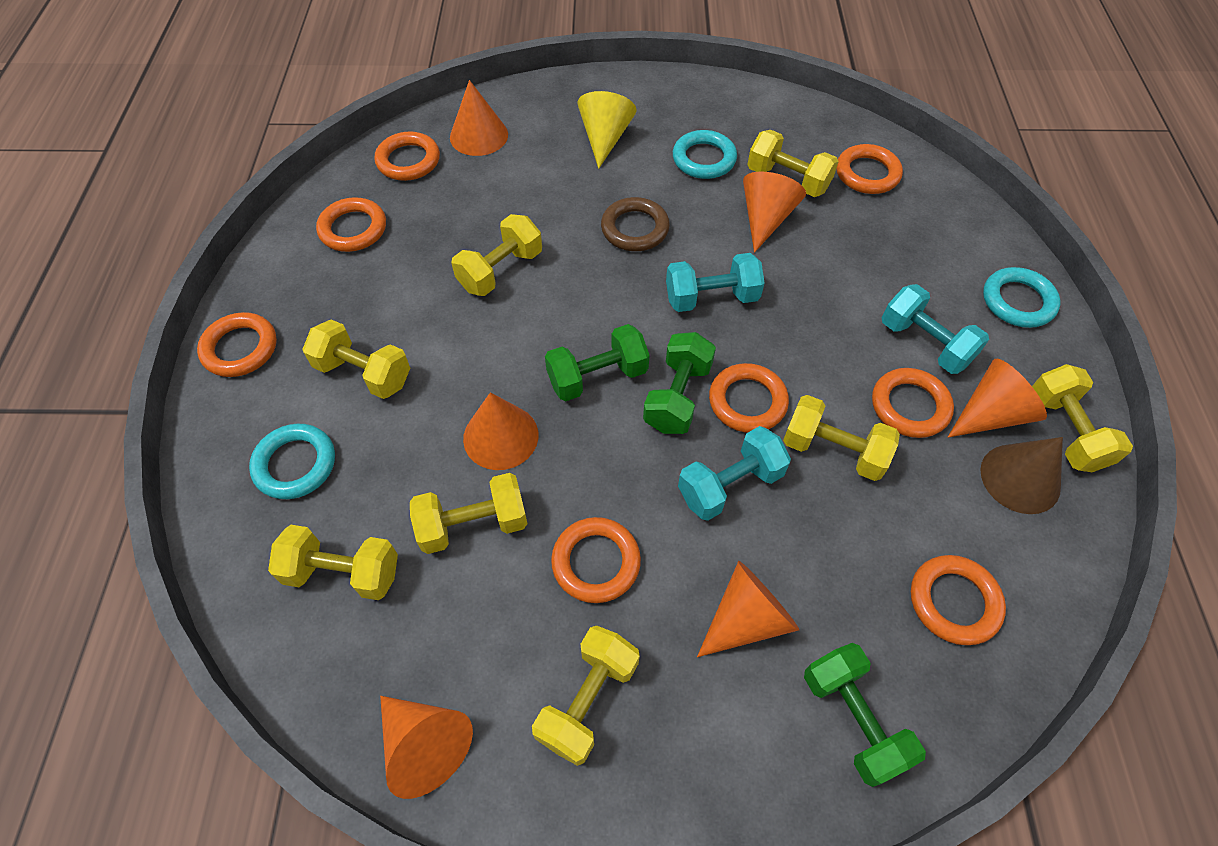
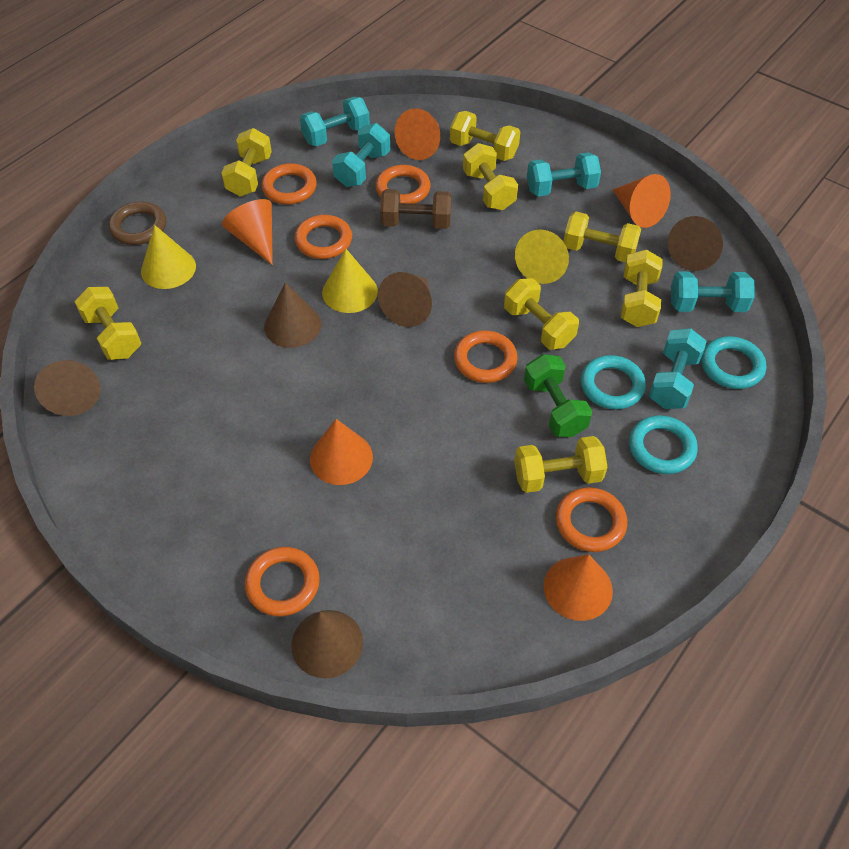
brown cone: [980,437,1063,514] = 1 -> [34,360,100,416] [264,283,321,348] [291,610,363,678] [378,272,432,327] [668,216,723,271] = 5
brown dumbbell: none = 0 -> [380,189,452,229] = 1
green dumbbell: [545,324,650,401] [643,332,716,434] [804,643,926,787] = 3 -> [524,354,592,437] = 1
orange cone: [380,696,473,799] [450,80,508,156] [463,392,538,470] [697,561,799,657] [743,172,806,253] [948,359,1047,437] = 6 -> [222,199,273,265] [310,419,373,485] [395,108,440,160] [544,554,613,621] [613,174,671,228] = 5
orange ring: [197,312,277,377] [316,197,386,252] [375,131,440,181] [551,517,641,603] [709,363,789,433] [836,144,903,194] [872,368,954,438] [911,555,1006,645] = 8 -> [245,547,320,617] [261,163,317,205] [294,215,352,259] [375,165,431,204] [454,330,518,383] [556,487,627,552] = 6
turquoise dumbbell: [666,253,765,312] [678,426,791,521] [882,284,989,374] = 3 -> [300,97,370,146] [332,123,390,187] [527,152,601,197] [649,328,707,409] [671,272,755,312] = 5
yellow cone: [577,91,636,169] = 1 -> [141,225,196,289] [322,249,378,313] [515,229,569,284] = 3

